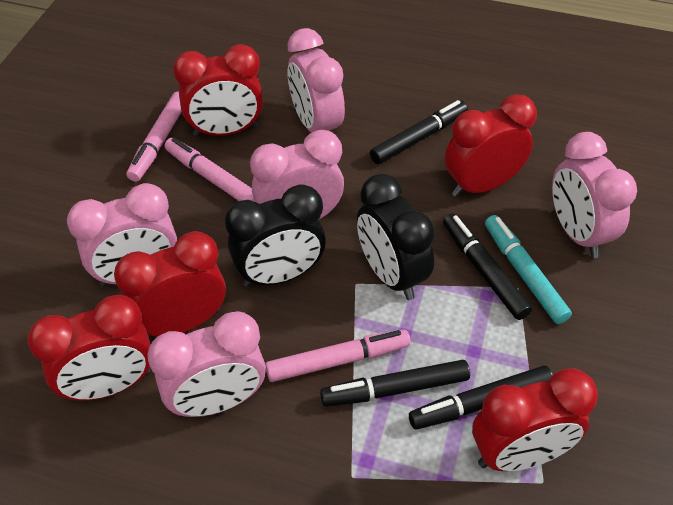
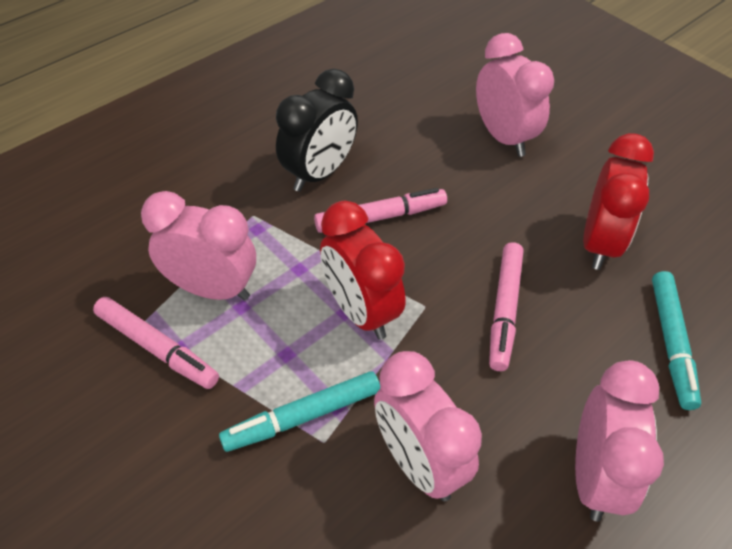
black clock: [225,185,326,287] [357,174,435,300] = 2 -> [276,69,358,192] = 1
black marker: [320,360,470,407] [370,100,468,164] [409,366,553,430] [443,214,532,320] = 4 -> none = 0
pink clock: [67,183,177,287] [147,311,266,417] [250,130,344,220] [288,28,345,133] [552,132,637,258] = 5 -> [141,191,256,301] [374,351,482,501] [476,33,554,157] [575,360,664,522] = 4
red clock: [28,295,151,401] [114,231,226,339] [173,44,263,137] [445,94,537,197] [472,369,598,471] = 5 -> [320,201,406,340] [583,133,654,270] = 2
turquoise marker: [485,215,572,324] = 1 -> [219,371,380,452] [652,271,701,410] = 2

